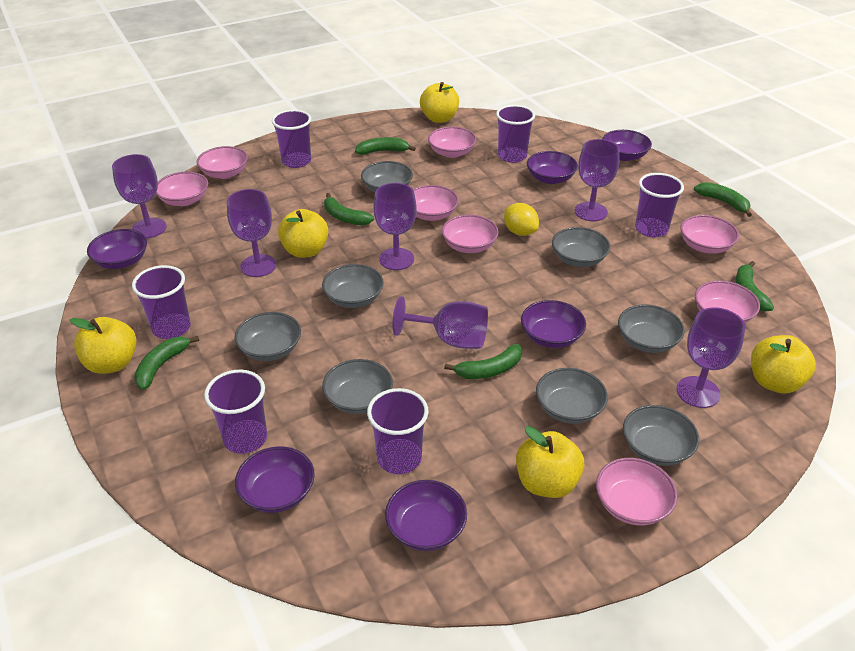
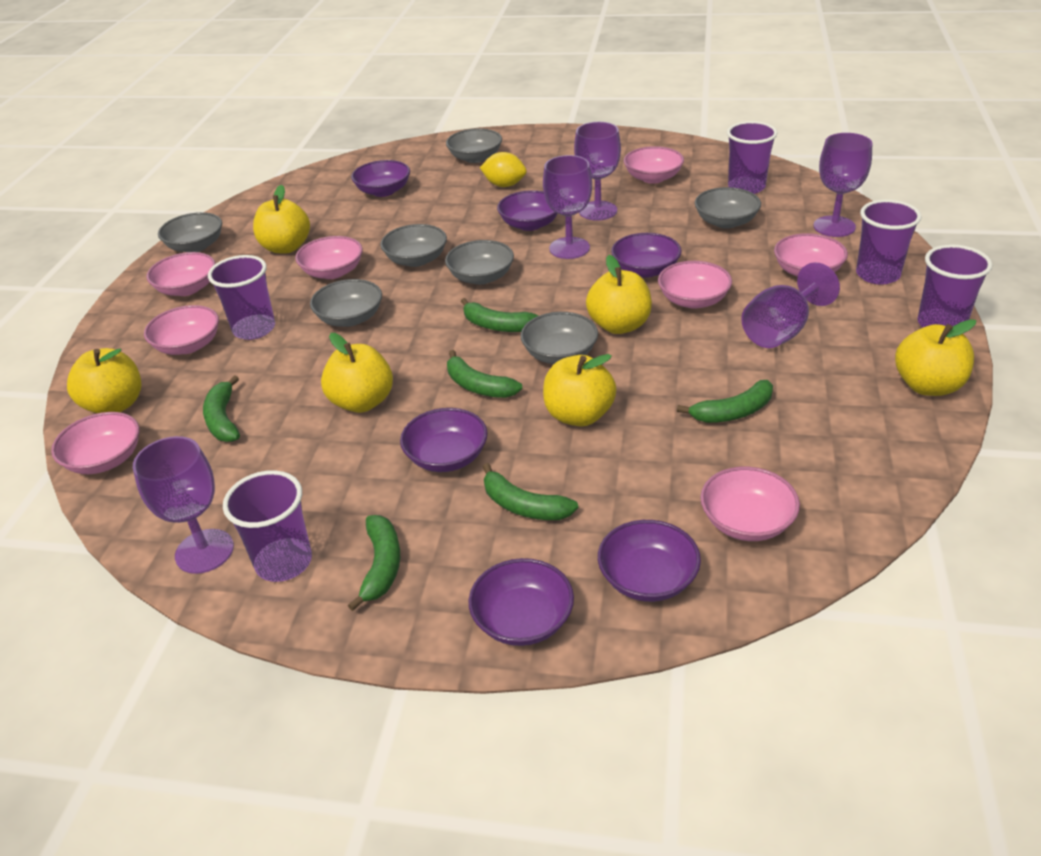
grey bowl: [234,312,301,361] [322,264,384,308] [322,359,393,414] [361,161,413,192] [536,368,608,424] [552,227,610,267] [618,304,685,353] [623,405,699,466] = 8 -> [158,212,222,252] [310,279,382,327] [380,224,447,267] [445,240,514,285] [446,128,502,163] [521,312,598,364] [695,187,761,229] = 7
purple cup: [132,265,191,339] [204,370,267,454] [272,110,311,168] [367,388,428,474] [496,105,535,163] [635,173,684,237] = 6 -> [208,255,275,340] [223,470,312,582] [727,121,777,194] [856,200,921,285] [917,244,992,327] = 5
purple goblet: [112,154,167,238] [227,189,276,277] [374,183,417,270] [393,296,488,349] [574,139,620,221] [677,307,745,408] = 6 -> [133,436,234,574] [543,155,592,259] [574,122,621,221] [741,262,840,348] [813,133,872,237] = 5
yellow apple: [70,317,137,374] [278,209,329,258] [420,82,459,123] [516,426,584,498] [751,335,816,393] = 5 -> [67,348,141,413] [253,185,310,254] [321,333,393,413] [543,354,617,427] [586,255,652,334] [895,319,976,396] = 6

